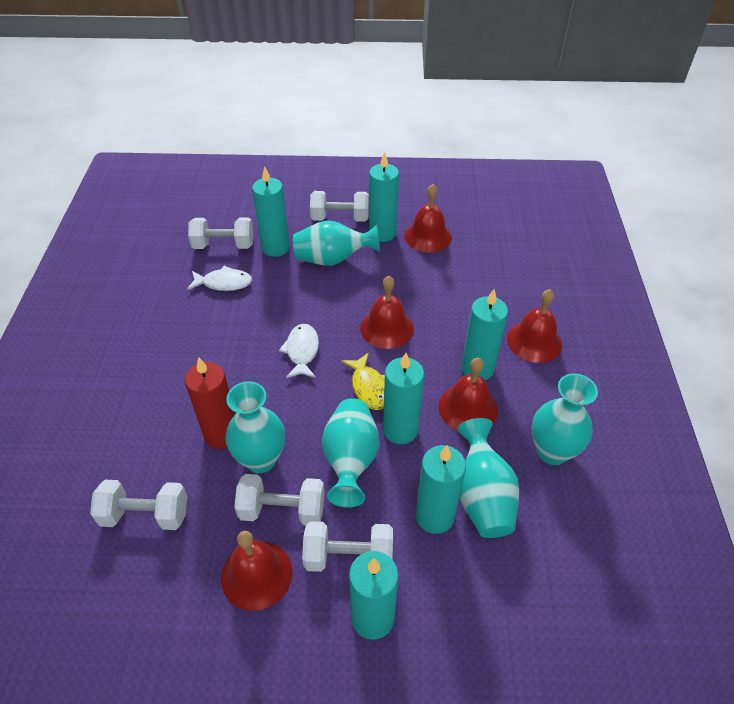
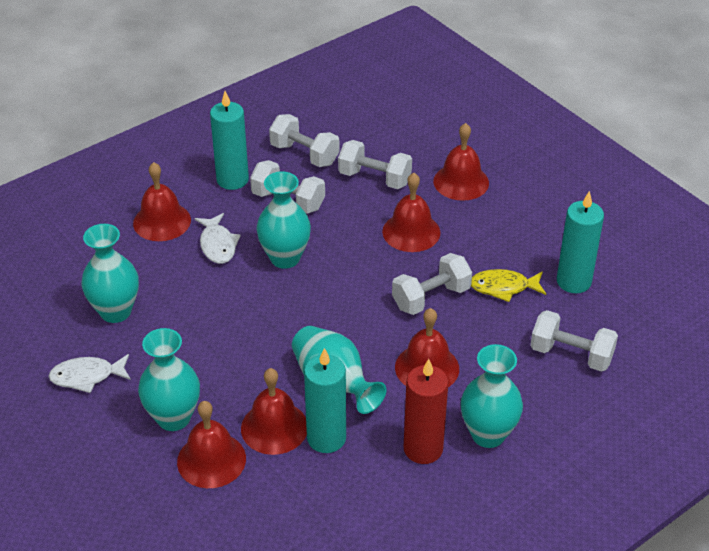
red bell: [221,531,292,611] [360,276,414,349] [405,184,452,252] [439,358,498,431] [507,289,562,363] = 5 -> [133,162,191,241] [177,401,246,488] [241,368,307,455] [382,173,440,252] [395,308,459,387] [433,123,489,201] = 6
turquoise candle: [252,166,290,257] [349,551,399,640] [369,152,399,242] [383,353,424,444] [416,445,466,534] [461,289,508,380] = 6 -> [210,91,249,190] [304,348,346,453] [557,191,604,293] = 3

